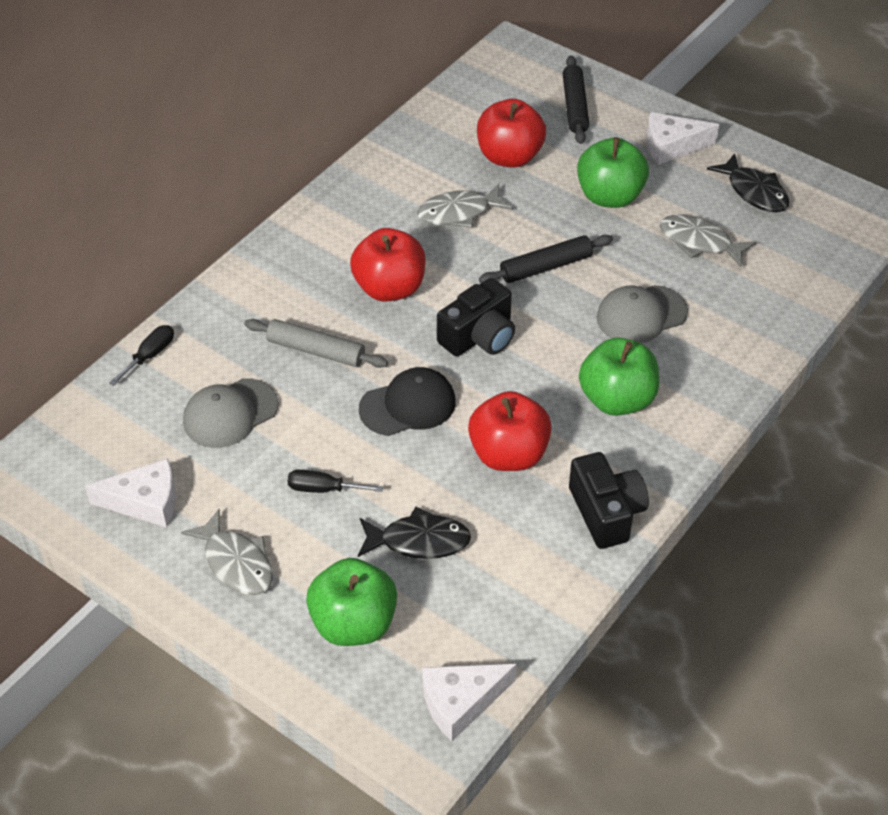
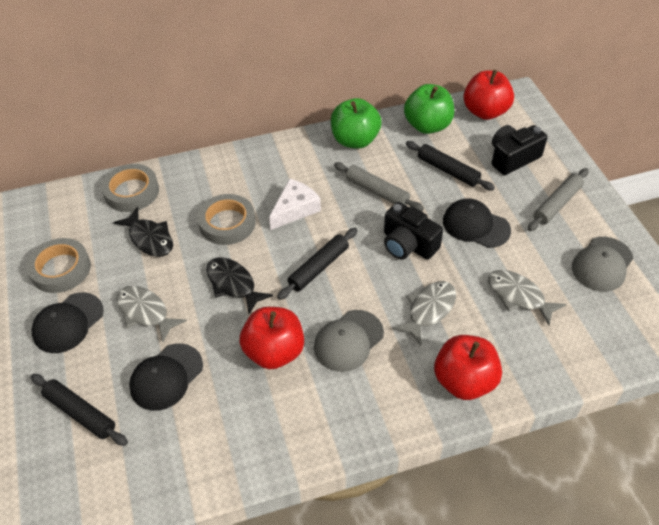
black cap: [359,367,456,436] = 1 -> [32,292,104,353] [129,343,203,411] [443,198,511,248] = 3
black rolling pin: [479,235,613,283] [563,55,589,144] = 2 -> [31,374,128,446] [277,227,358,300] [406,141,495,190] = 3
black screwdriver: [109,325,174,386] [288,469,383,493] = 2 -> none = 0
green apple: [306,558,397,646] [577,137,649,208] [579,337,659,416] = 3 -> [331,98,382,149] [404,84,454,134] = 2
grey rolling pin: [244,319,388,368] = 1 -> [334,162,424,211] [528,168,589,231] = 2
grey tape: none = 0 -> [26,238,91,293] [101,164,159,212] [197,194,256,245] = 3
white cheese: [85,458,176,528] [422,664,517,741] [647,112,719,165] = 3 -> [269,178,321,230] = 1

